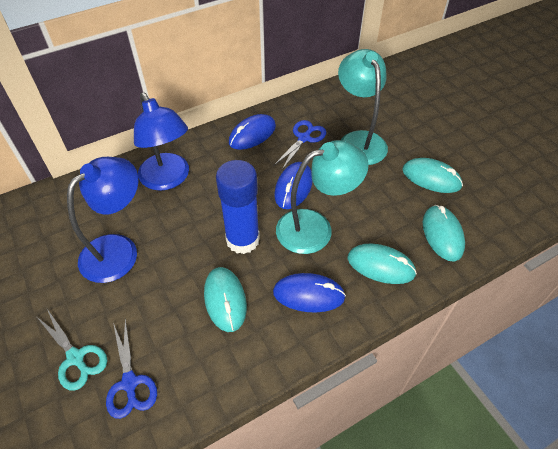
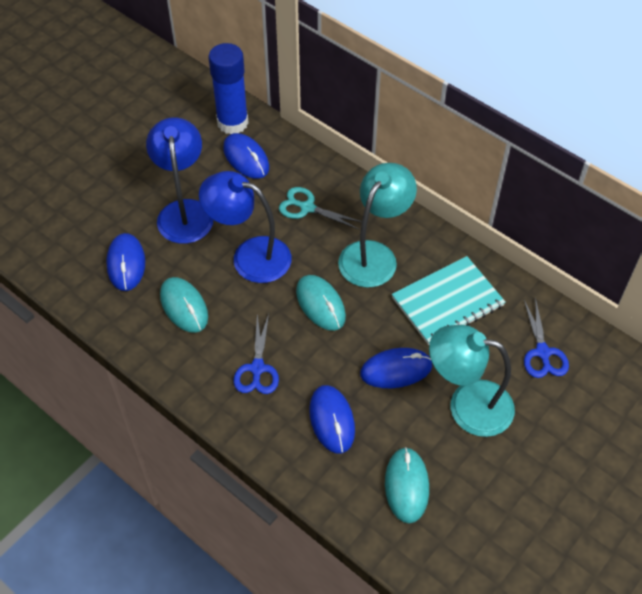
blue mouse: [229,114,276,150] [273,273,346,312] [274,162,313,209] = 3 -> [106,233,145,291] [223,133,269,179] [309,385,355,454] [360,348,432,388] = 4
turquoise mouse: [204,267,247,332] [347,244,417,284] [402,158,463,193] [423,205,465,262] = 4 -> [160,277,208,333] [296,275,346,331] [385,447,429,523] = 3
turquoise notebook: none = 0 -> [392,256,506,345] = 1

